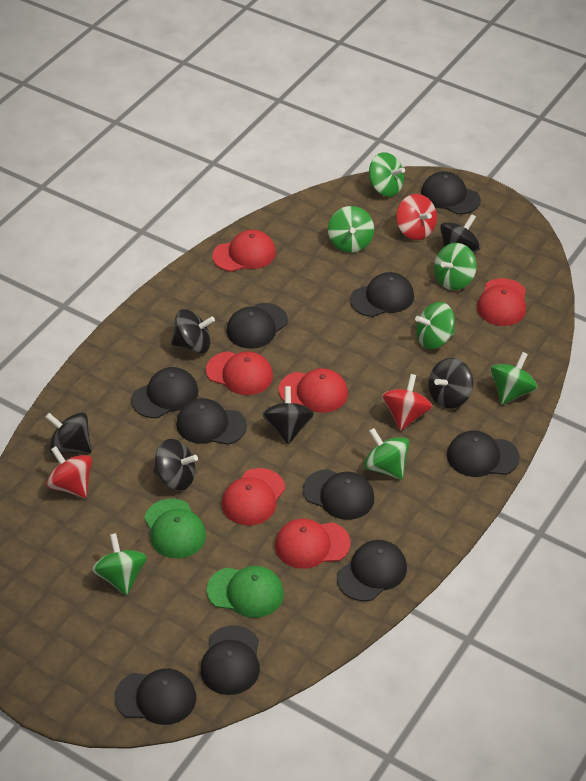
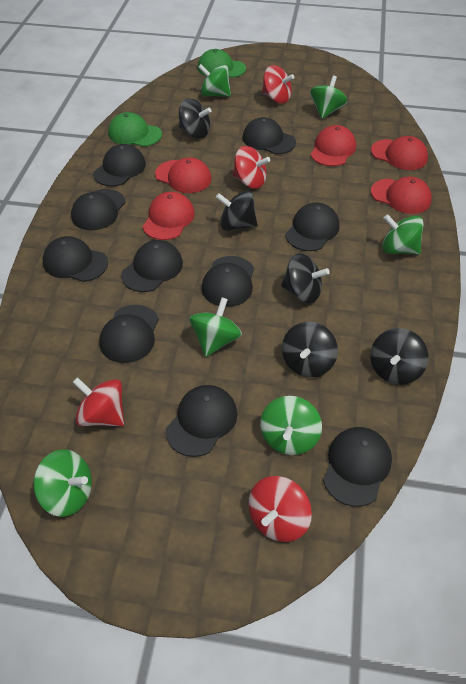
black spinning top: [45,412,91,454] [153,439,198,491] [171,309,215,354] [262,386,314,444] [428,358,473,409] [440,214,481,252] = 6 -> [179,99,211,138] [216,191,258,231] [281,253,330,304] [282,322,338,377] [370,328,429,385] = 5
green spinning top: [92,533,147,595] [328,206,374,253] [364,428,410,480] [369,152,405,197] [415,302,455,349] [434,243,477,290] [490,352,537,405] = 7 -> [33,449,92,517] [190,297,242,357] [198,64,231,97] [260,396,322,455] [310,76,347,119] [382,214,424,255] = 6
red cap: [206,351,273,395] [212,230,276,272] [222,468,285,525] [275,519,351,569] [279,368,348,413] [477,278,526,326] = 6 -> [142,192,195,240] [155,157,212,193] [311,125,356,166] [371,136,428,170] [371,177,432,214] = 5
red spinning top: [46,446,92,498] [382,374,432,431] [396,194,437,240] = 3 -> [73,377,124,426] [233,146,270,189] [248,476,312,542] [262,65,294,104] = 4

